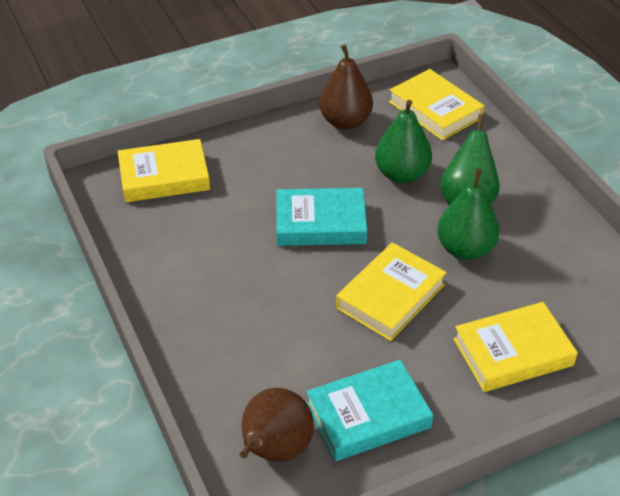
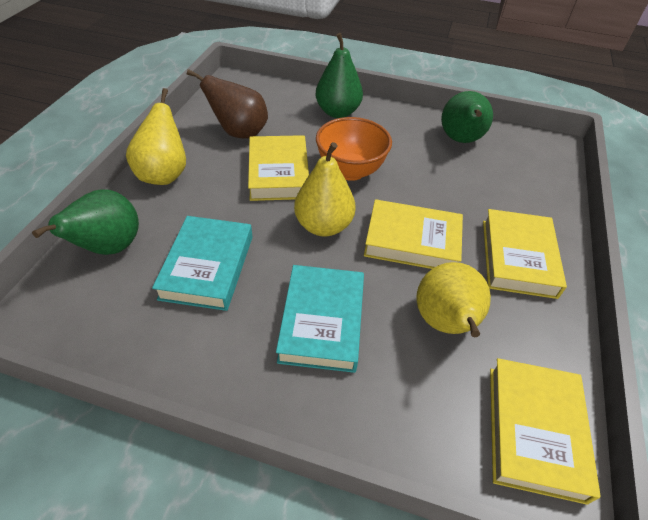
brown pear: [240,388,314,462] [319,44,373,130] = 2 -> [187,69,268,138] = 1
orange bowl: none = 0 -> [316,117,392,181] = 1
yellow pear: none = 0 -> [126,88,186,185] [294,142,356,237] [416,262,491,337] = 3

